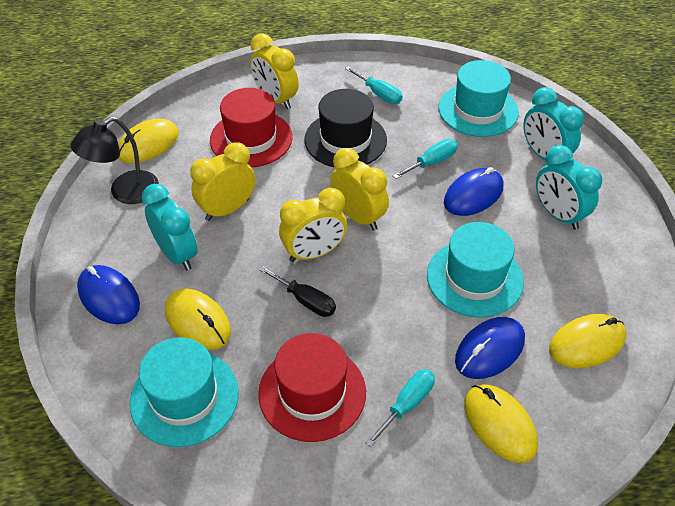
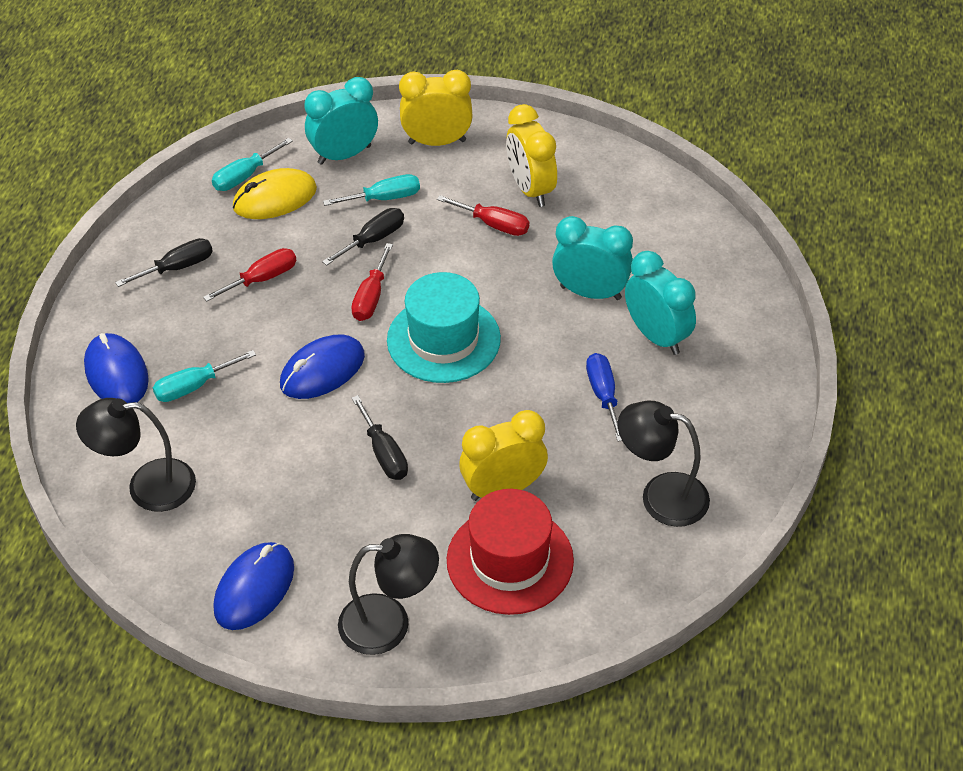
black hat: [304,89,387,167] = 1 -> none = 0
black lamp: [71,117,159,204] = 1 -> [76,398,196,512] [338,534,439,655] [618,401,710,527] = 3
black screwdriver: [259,266,336,317] = 1 -> [115,238,213,287] [322,208,404,266] [352,395,408,480] = 3
blue screwdriver: none = 0 -> [586,353,622,442] = 1
red hat: [210,88,292,167] [258,333,366,442] = 2 -> [447,489,574,615] = 1
red screwdriver: none = 0 -> [203,248,296,302] [351,243,393,321] [437,195,529,236] = 3
turquoise hat: [130,338,239,447] [427,222,524,318] [438,60,519,137] = 3 -> [387,272,501,383] = 1
yellow clock: [190,142,255,221] [250,33,299,109] [279,188,347,262] [330,148,389,230] = 4 -> [399,70,473,146] [459,410,548,501] [506,104,557,207] = 3
yellow mouse: [118,119,179,163] [165,289,231,350] [464,384,538,463] [549,314,626,368] = 4 -> [233,168,317,219] = 1

